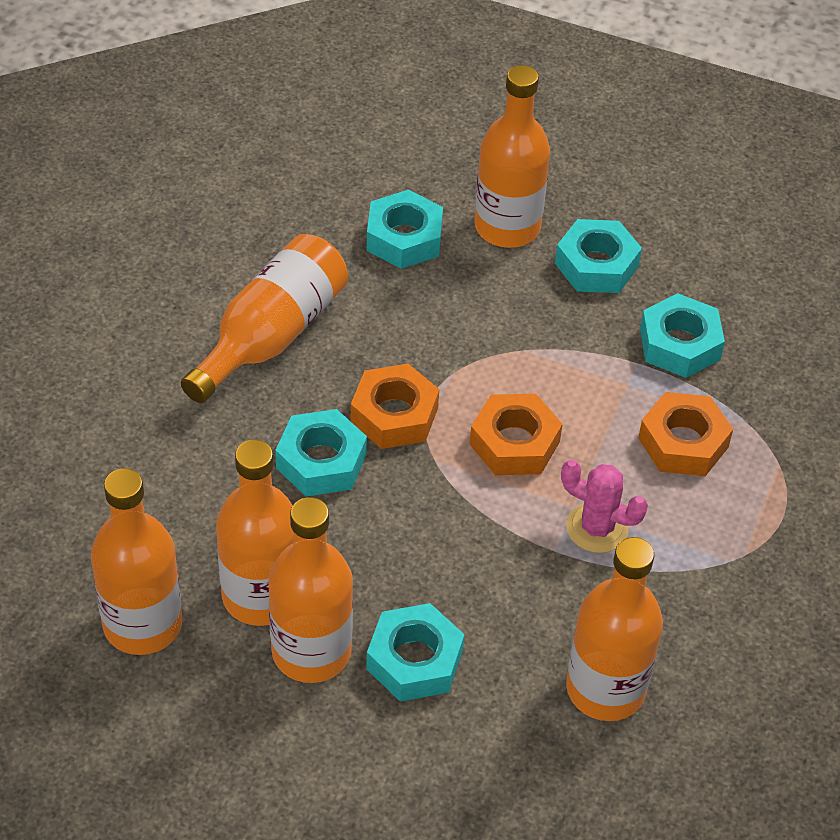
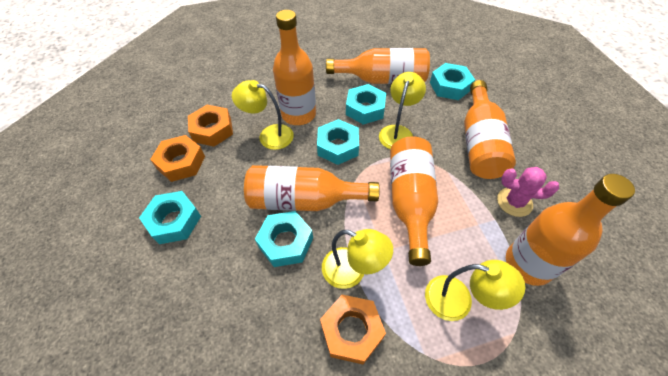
yellow lamp: none = 0 -> [232,80,294,150] [322,229,393,289] [379,72,426,149] [425,260,525,321] = 4

